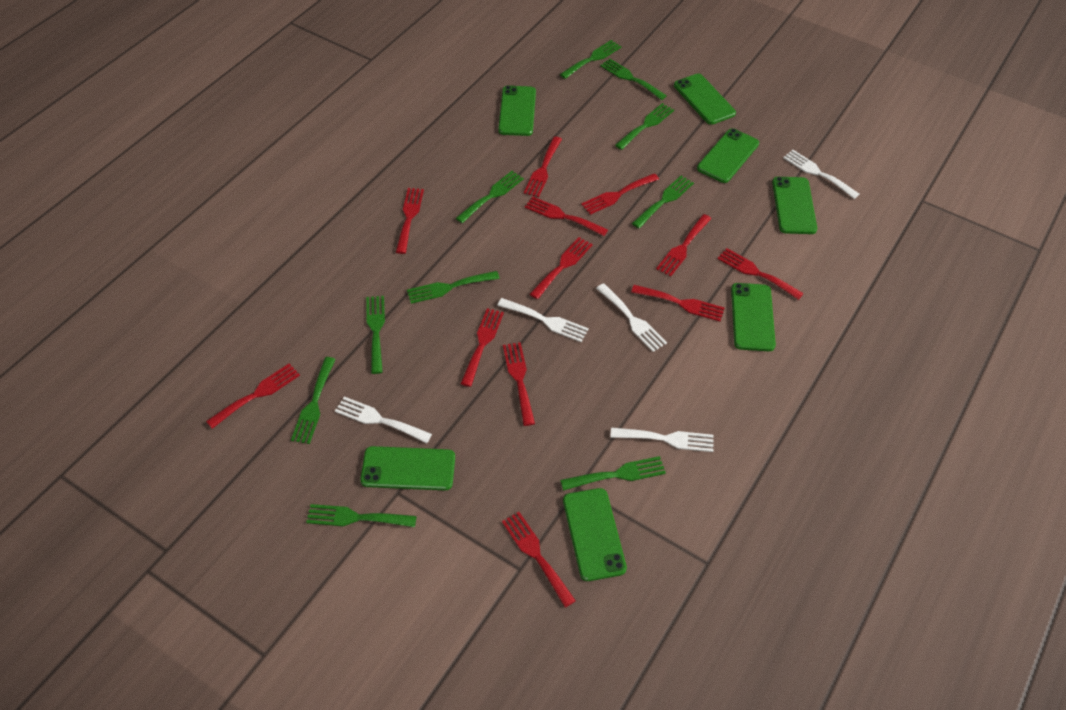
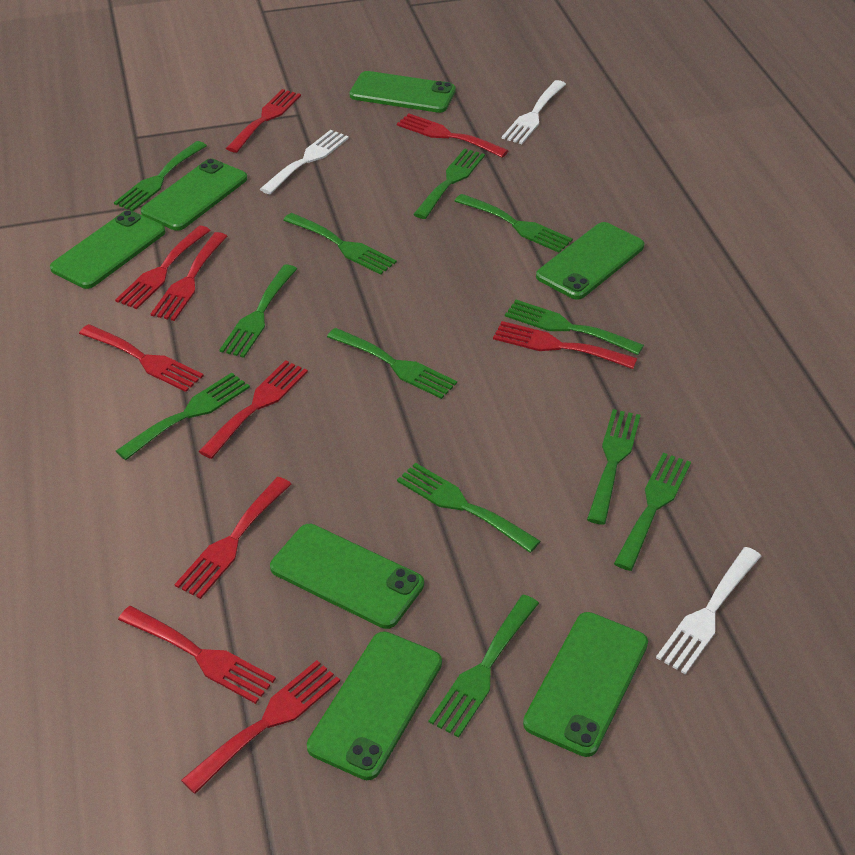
green fork: [291,357,336,444] [306,504,417,527] [366,296,385,374] [407,271,500,304] [456,171,524,223] [560,40,621,79] [560,456,666,491] [600,59,667,100] [615,103,674,150] [632,175,694,228] = 10 -> [114,141,207,211] [116,373,250,460] [219,265,297,358] [283,213,397,275] [327,328,457,399] [397,463,541,553] [413,148,485,219] [429,595,539,738] [455,194,573,253] [505,300,644,355] [587,409,641,525] [614,453,691,571] = 12
red fork: [206,364,300,429] [396,188,424,254] [460,308,504,387] [502,512,576,608] [503,342,535,426] [524,136,562,197] [525,196,608,236] [530,237,593,299] [581,173,659,215] [631,285,725,322] [656,214,711,276] [718,248,804,300] = 12 -> [79,324,204,392] [115,225,211,309] [118,606,276,704] [151,232,227,321] [174,477,291,599] [181,660,340,794] [198,360,308,459] [226,89,301,153] [397,113,509,158] [493,321,637,369] = 10
white fork: [335,397,432,443] [497,298,589,342] [596,283,667,352] [610,428,714,452] [783,150,859,199] = 5 -> [260,130,349,194] [502,80,566,144] [656,547,761,675] = 3

